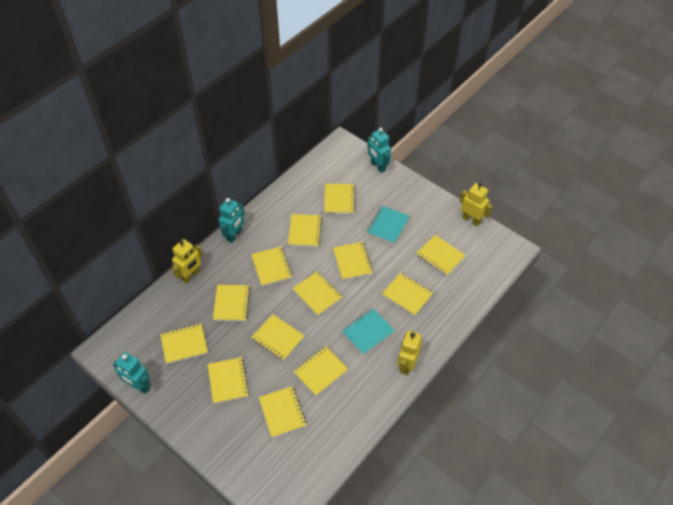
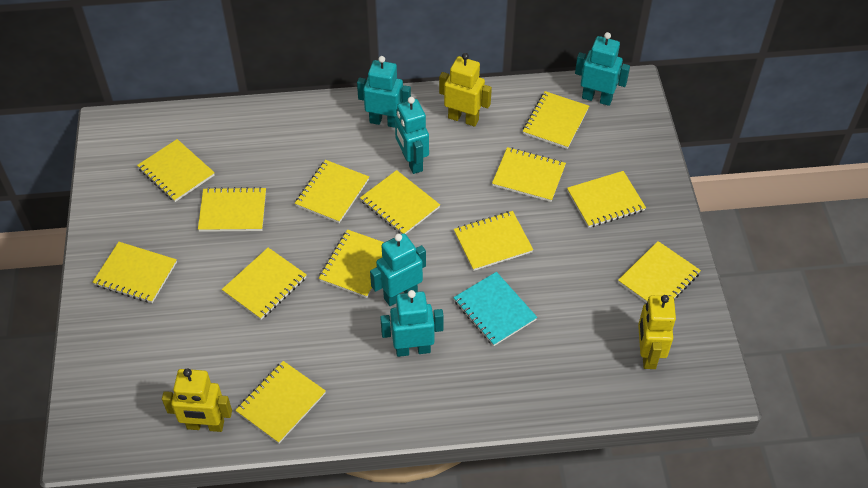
turquoise notebook: [342,309,395,355] [367,206,410,244] = 2 -> [453,272,537,346] = 1
turquoise robot: [113,352,151,394] [219,198,244,243] [367,128,391,173] = 3 -> [357,56,411,128] [370,233,426,306] [380,290,444,357] [395,97,429,174] [575,32,630,106] = 5

